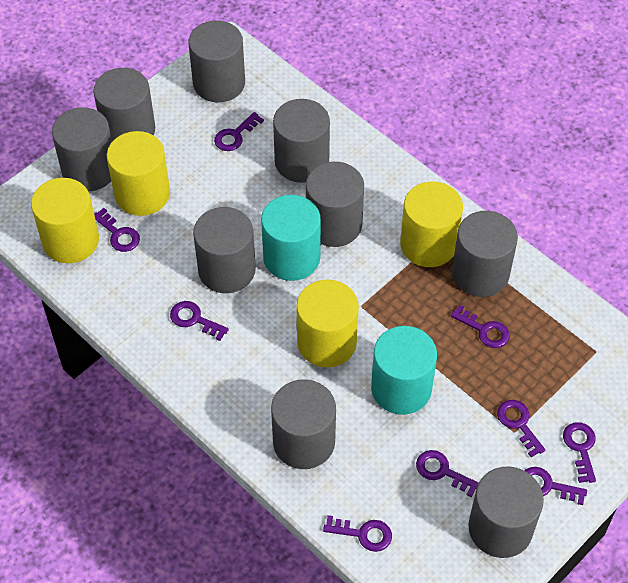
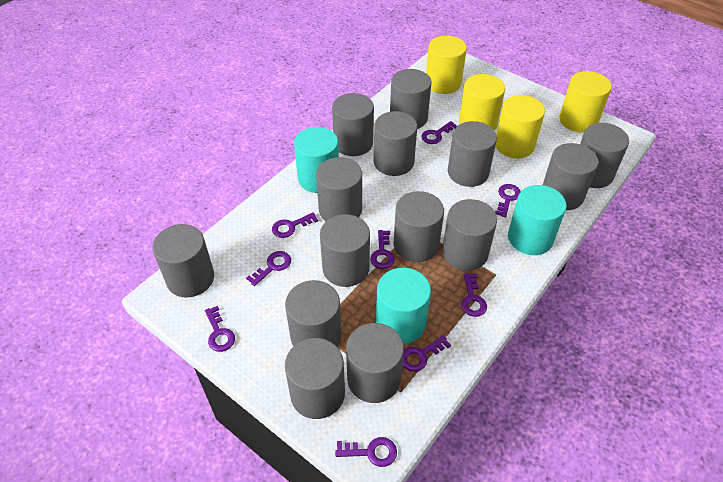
grey cylinder: [52,107,112,191] [93,68,155,142] [188,21,245,102] [193,207,256,293] [271,379,336,469] [273,99,330,183] [306,162,364,247] [452,211,518,297] [468,467,544,558] = 9 -> [152,224,214,297] [285,280,342,346] [285,338,345,419] [316,157,362,221] [320,214,370,287] [332,93,374,156] [346,323,404,403] [374,111,417,176] [390,69,432,129] [393,191,444,262] [442,199,497,271] [448,121,497,187] [543,143,598,210] [580,123,629,188] = 14
turquoise cylinder: [261,195,321,281] [371,326,437,415] = 2 -> [294,127,339,193] [376,268,431,344] [508,185,566,255] = 3

